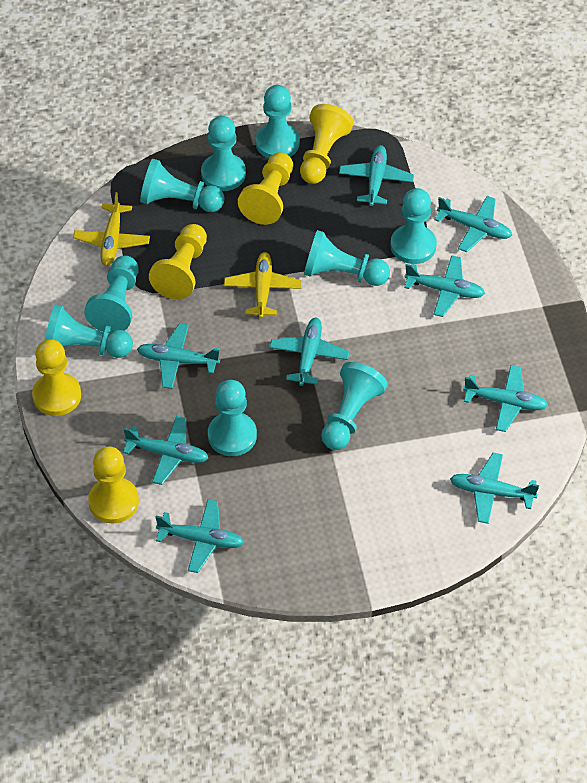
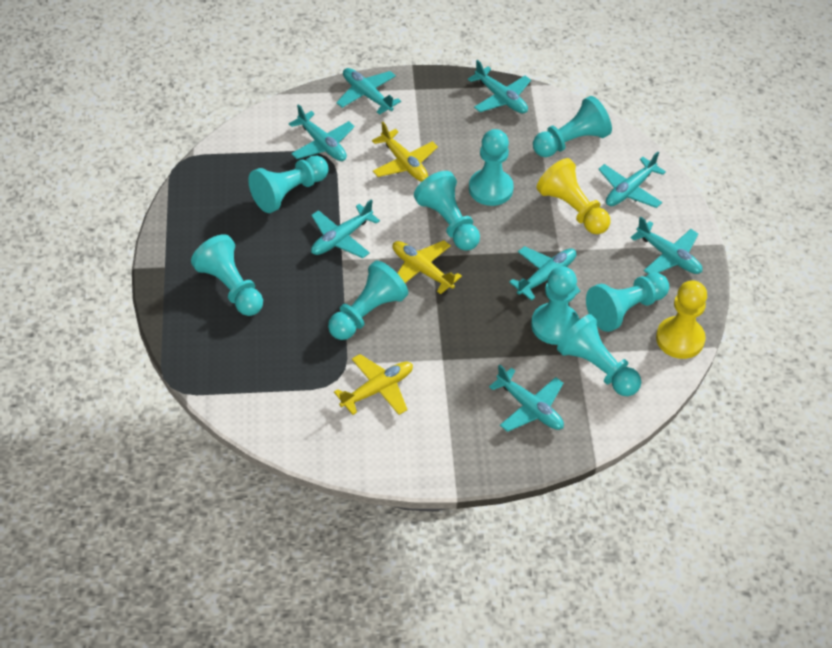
turquoise plane: [123,416,208,485] [137,323,220,389] [155,499,244,573] [270,318,349,386] [339,145,414,206] [404,255,485,317] [435,196,512,252] [450,453,539,524] [463,365,548,432] = 9 -> [289,104,355,161] [311,199,380,258] [336,68,401,115] [468,60,531,113] [489,364,564,432] [509,246,580,301] [598,152,666,208] [631,216,702,274] = 8
yellow pawn: [32,340,81,416] [88,447,139,524] [149,224,207,300] [238,152,293,225] [300,104,354,184] = 5 -> [537,158,610,234] [656,280,707,359] = 2
yellow plane: [73,192,150,266] [224,252,302,319] = 2 -> [334,354,413,415] [372,122,438,182] [392,240,462,294] = 3

